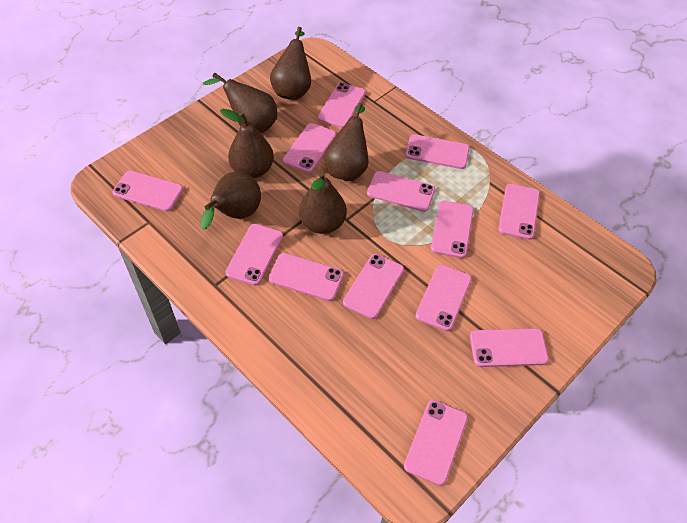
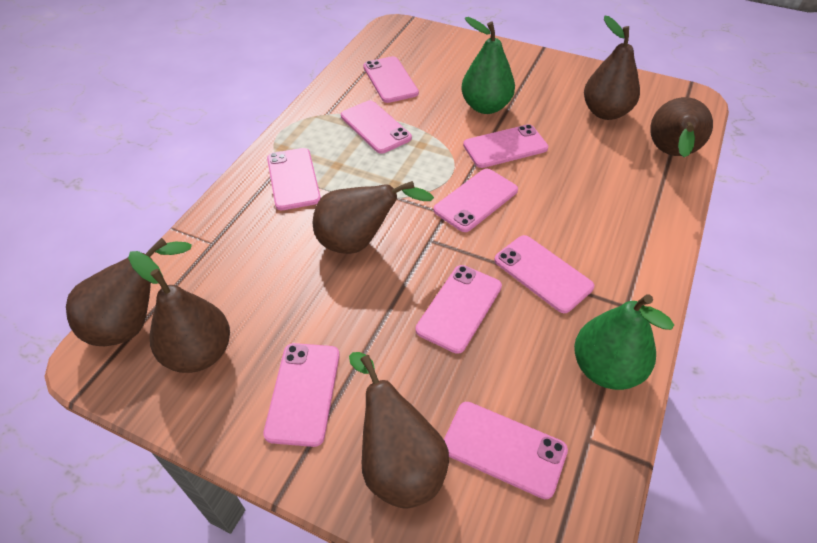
green pear: none = 0 -> [461,17,515,114] [574,294,674,390] = 2
pink phone: [112,171,183,211] [226,224,283,286] [269,253,344,301] [283,123,336,173] [318,83,366,128] [343,254,404,319] [367,171,435,212] [404,400,468,486] [406,134,469,169] [415,265,472,331] [431,200,474,258] [470,328,549,367] [498,184,540,240] = 13 -> [263,343,340,447] [267,148,321,210] [341,100,412,154] [363,56,419,103] [416,265,502,354] [434,169,518,232] [444,402,568,499] [463,124,548,168] [494,235,594,313] = 9

